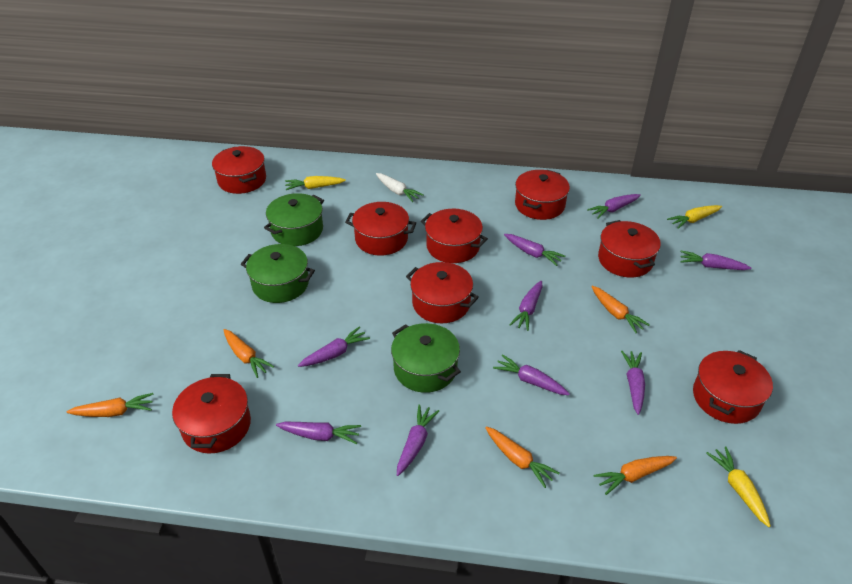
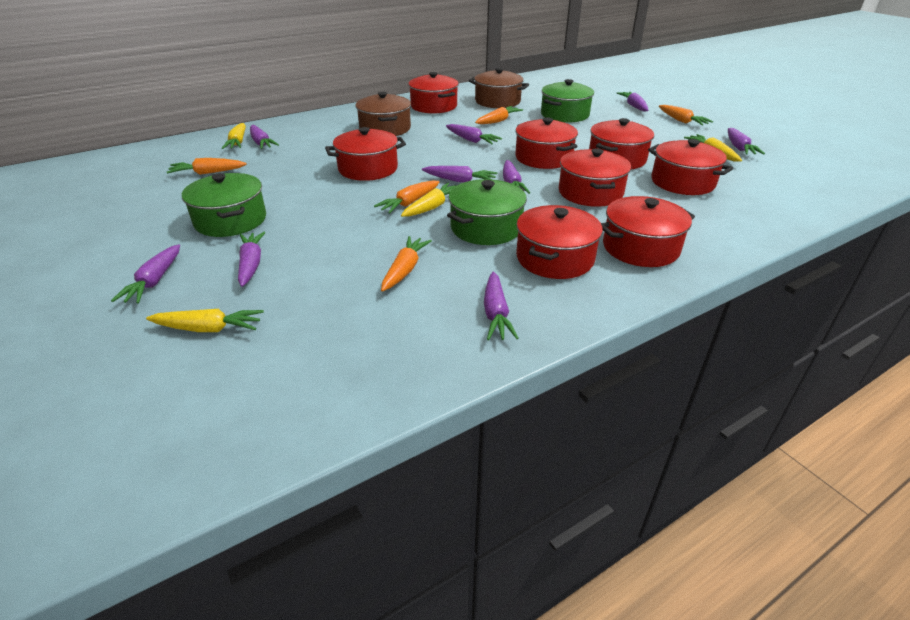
brown pot: none = 0 -> [356,92,411,136] [469,68,529,108] = 2
white carrot: [376,173,424,202] = 1 -> none = 0
yellow carrot: [285,176,346,190] [667,205,722,229] [706,446,771,527] = 3 -> [146,309,264,332] [222,123,246,149] [401,183,457,217] [684,134,742,162] = 4

